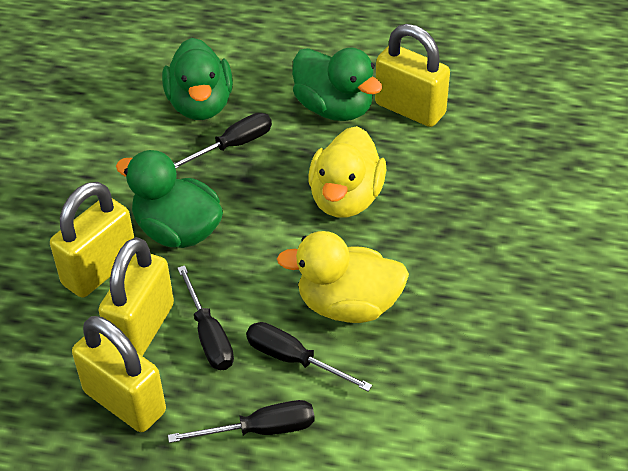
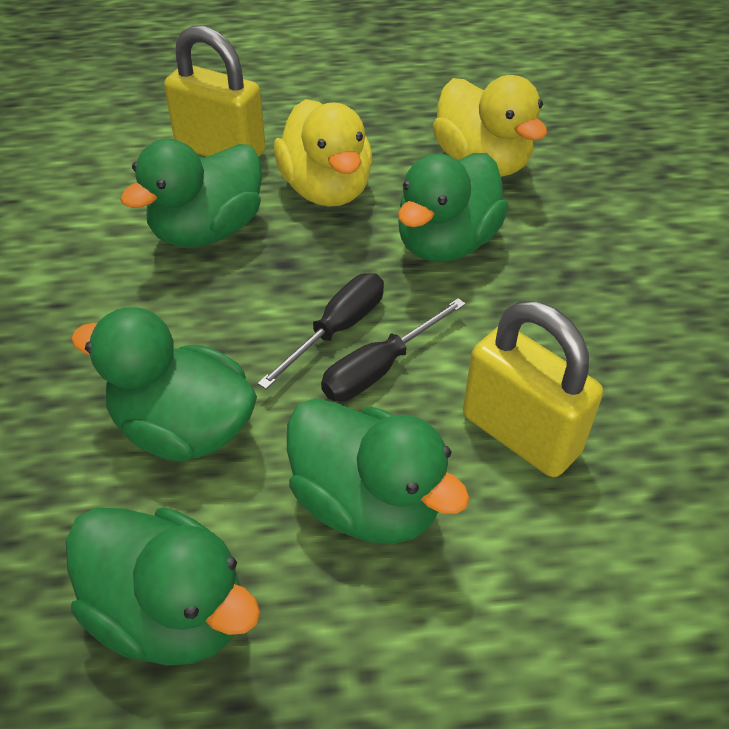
black screwdriver: [168,400,315,443] [174,113,272,168] [177,265,234,370] [246,322,372,391] = 4 -> [257,273,384,389] [321,298,466,402] = 2
green duck: [116,150,223,248] [162,38,233,120] [292,48,382,121] = 3 -> [66,507,261,666] [71,307,257,462] [120,139,262,248] [287,398,470,544] [398,153,509,262] = 5
yellow padlock: [50,182,134,298] [72,316,166,432] [98,237,174,356] [375,24,450,127] = 4 -> [164,26,265,157] [463,301,603,477] = 2

